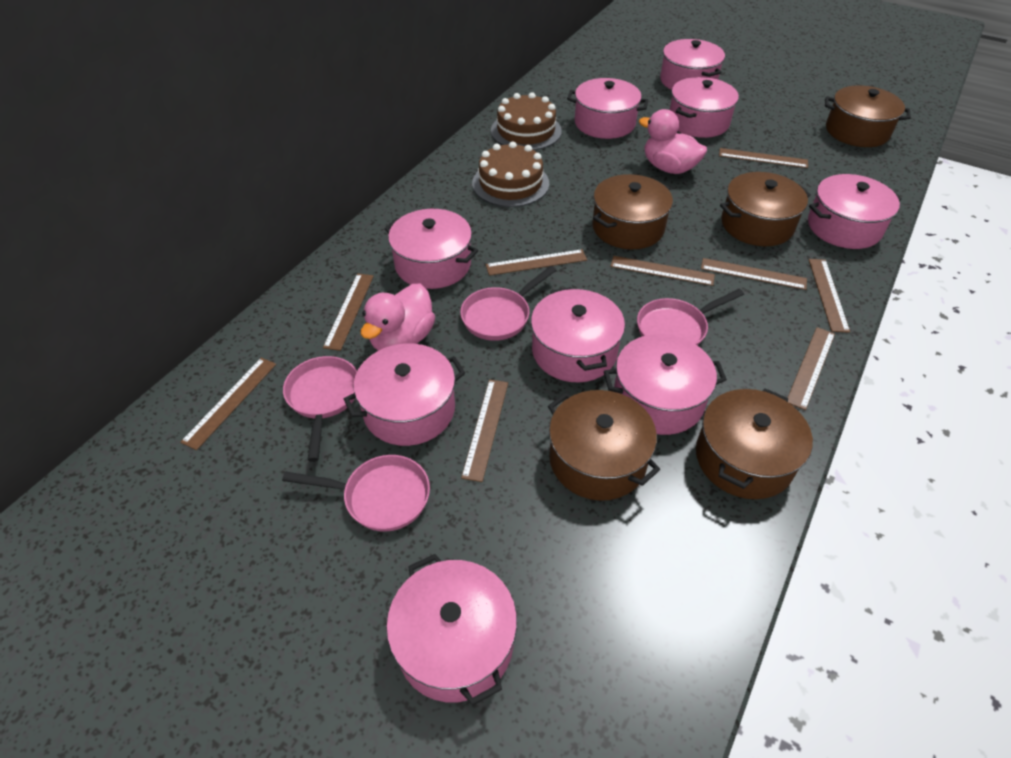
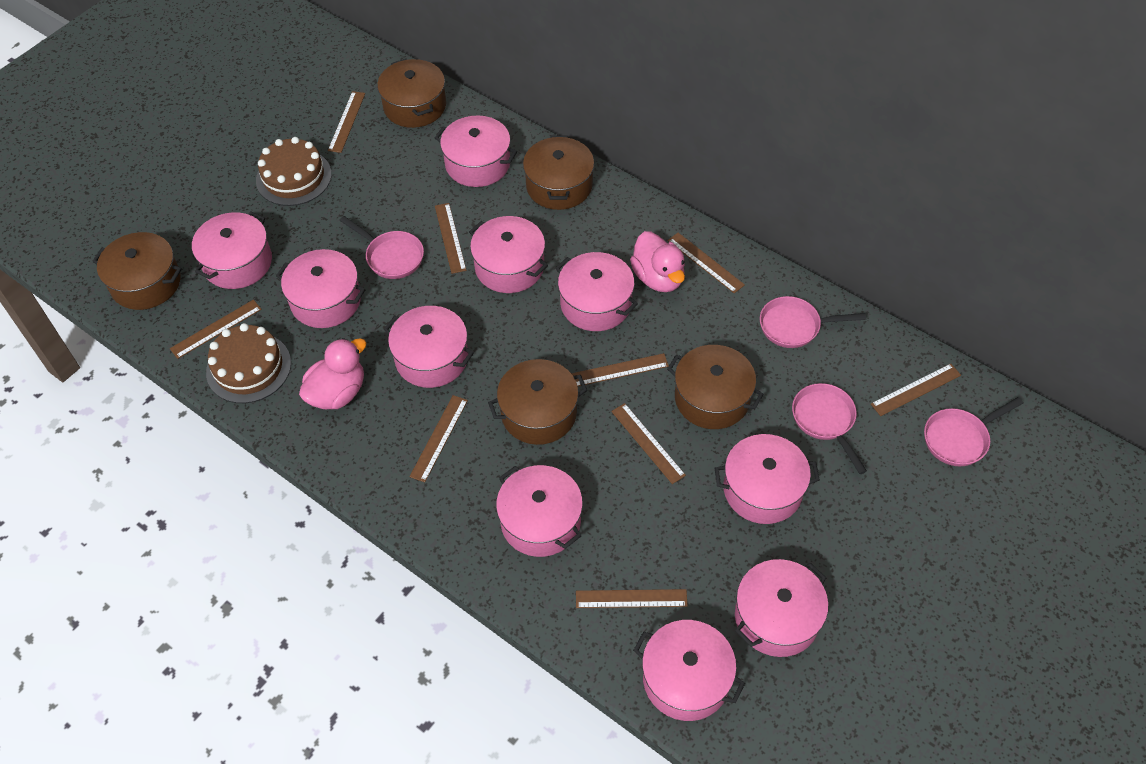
pink pot: [344,343,465,446] [385,209,478,289] [386,554,517,706] [531,287,625,382] [567,78,648,139] [604,334,727,435] [660,39,725,90] [670,77,739,138] [808,174,902,249] = 9 -> [192,212,272,289] [276,249,365,328] [384,306,474,388] [435,116,517,187] [469,216,548,293] [496,465,583,557] [555,252,638,331] [633,620,745,721] [715,434,820,524] [735,559,828,657] = 10

